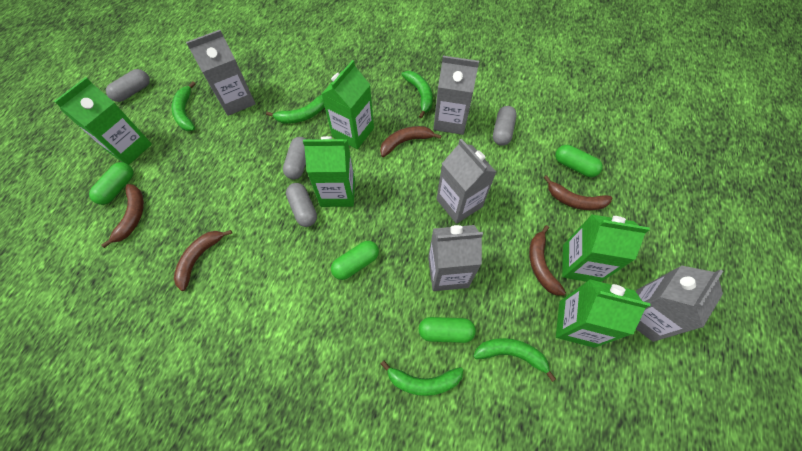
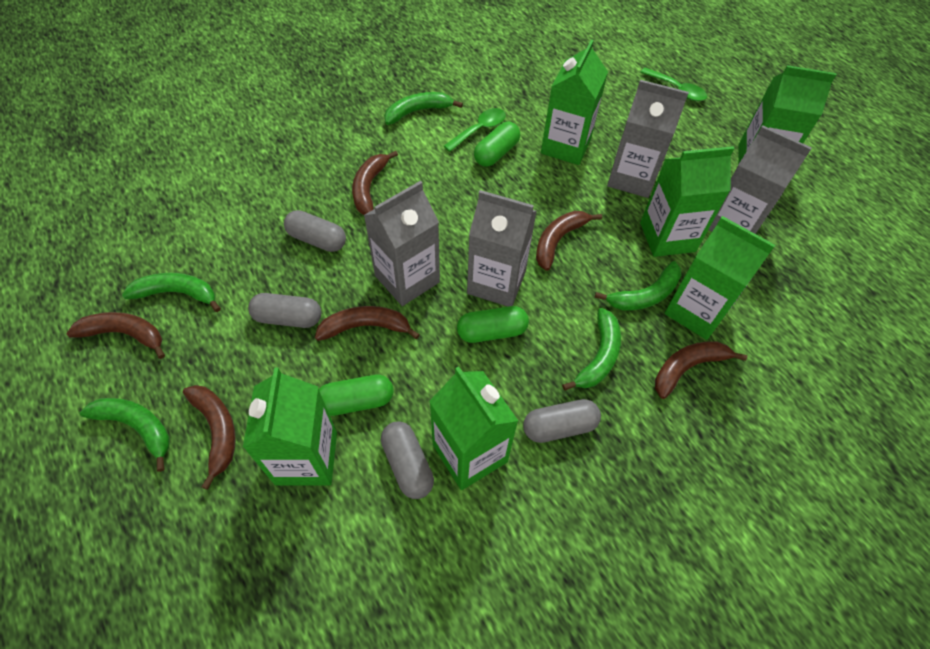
brown banana: [101,184,144,248] [174,230,232,291] [380,126,442,157] [529,225,566,296] [544,175,612,210] = 5 -> [66,312,165,359] [183,385,236,490] [315,306,420,341] [352,151,398,215] [536,211,602,271] [655,341,747,399] = 6
green capsule: [89,162,134,205] [331,241,379,280] [419,317,476,343] [555,145,603,177] = 4 -> [319,374,393,416] [457,306,529,343] [474,122,520,167] = 3
green carton: [54,77,152,165] [303,136,355,207] [322,60,374,149] [556,279,650,348] [562,214,650,282] = 5 -> [243,368,337,485] [429,366,518,490] [541,39,608,165] [640,146,735,257] [664,216,775,340] [738,65,836,165] = 6
green spoon: none = 0 -> [444,108,506,152] [640,67,707,101] = 2
grey carton: [186,30,256,116] [428,225,483,291] [433,56,479,135] [436,139,496,224] [636,265,723,342] = 5 -> [364,181,440,306] [467,190,537,306] [607,80,689,198] [708,125,812,234] = 4

